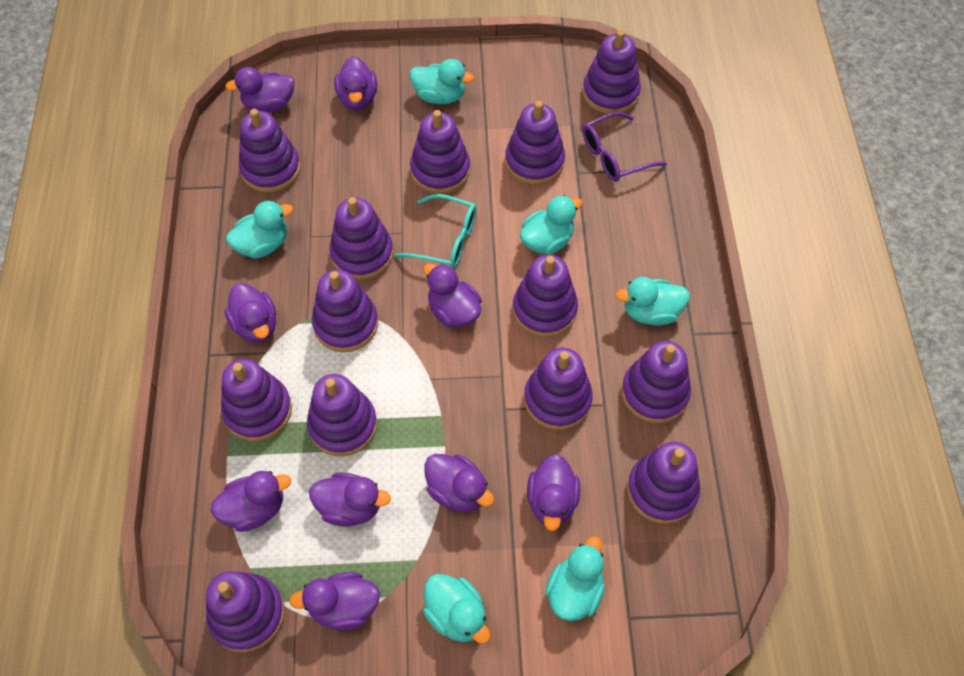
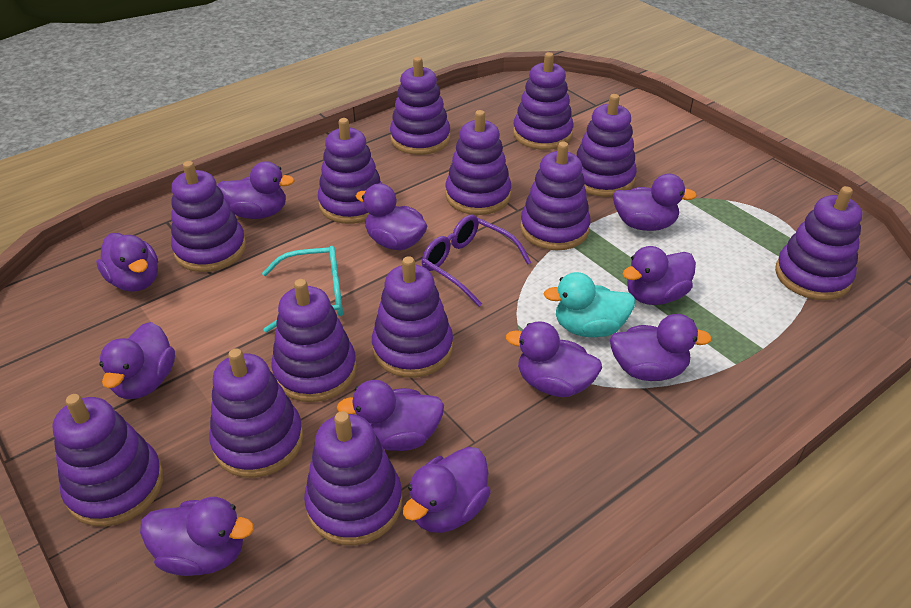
purple duck: [210,471,291,532] [224,283,277,343] [225,67,295,112] [289,572,380,630] [309,472,391,527] [334,56,377,110] [423,263,482,327] [424,454,494,512] [527,454,580,531] = 9 -> [96,233,158,292] [99,322,175,399] [140,497,254,576] [218,161,295,219] [337,380,444,451] [356,183,427,250] [403,447,491,533] [506,321,602,397] [610,314,712,381] [613,174,697,231] [622,246,696,305] = 11
turquoise duck: [226,201,293,258] [410,59,474,104] [423,574,491,644] [520,195,583,255] [545,536,605,621] [616,277,690,326] = 6 -> [543,272,635,337] = 1

